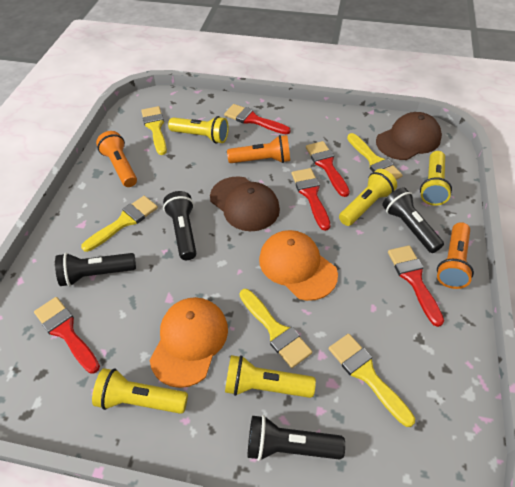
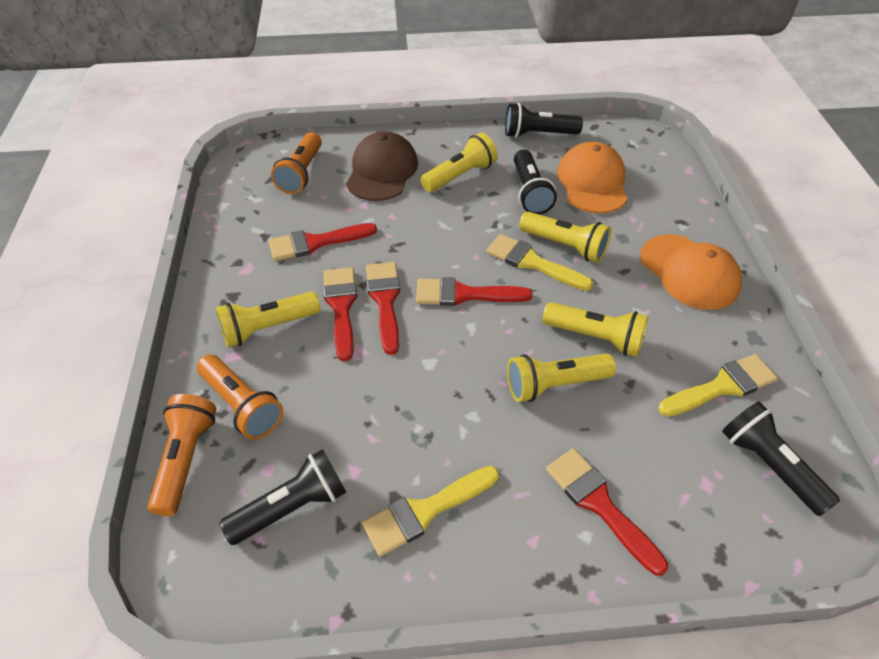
brown cap: [210,176,280,231] [376,112,442,160] = 2 -> [346,131,418,201] = 1
yellow brush: [81,196,158,252] [141,106,167,155] [240,289,312,368] [329,334,415,427] [347,133,403,180] = 5 -> [362,466,499,557] [486,234,593,291] [658,354,778,416] = 3

